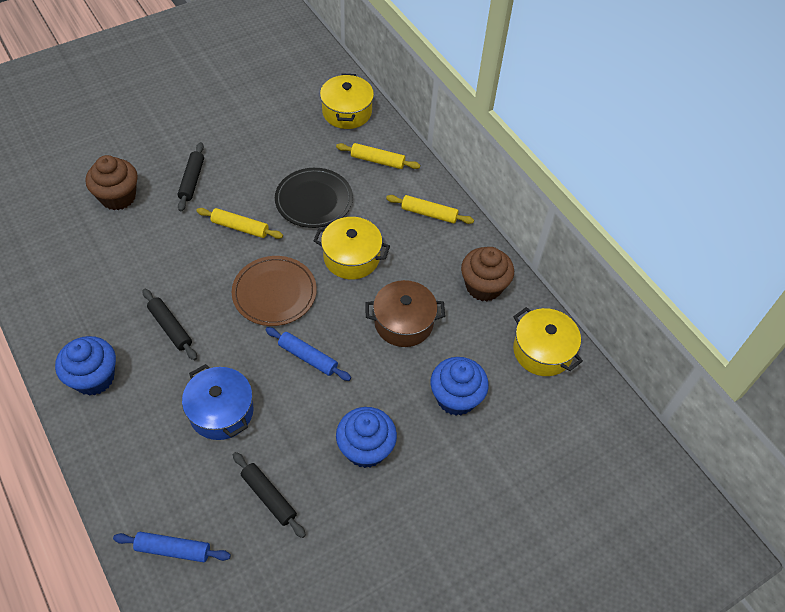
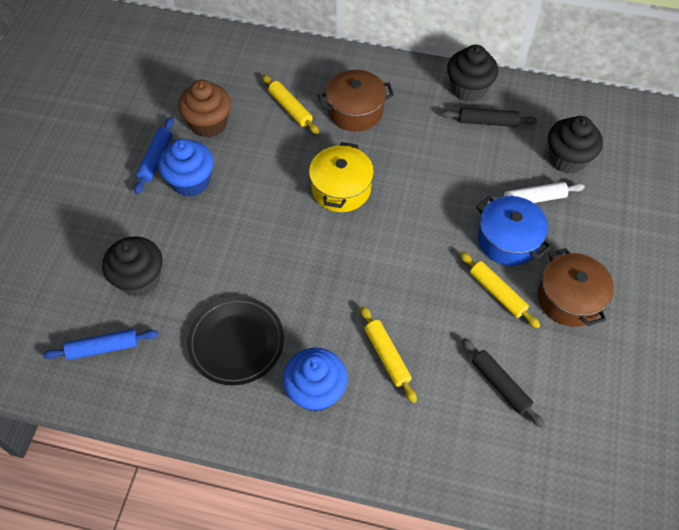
black cupcake: none = 0 -> [102,236,162,297] [447,45,498,102] [548,116,603,174] = 3
black rolling pin: [142,289,197,360] [178,142,204,212] [233,452,306,538] = 3 -> [441,108,537,127] [462,338,545,428] = 2
blue cupcake: [55,336,116,396] [336,407,397,468] [430,357,489,416] = 3 -> [158,139,214,197] [283,348,348,412] = 2
brown cupcake: [86,155,138,210] [461,247,514,302] = 2 -> [178,80,231,137] = 1
brown plate: [232,256,317,326] = 1 -> none = 0
brown pot: [365,280,445,347] = 1 -> [318,69,394,132] [538,248,614,327] = 2
white rolling pin: none = 0 -> [487,182,585,204] = 1
yellow pot: [313,217,390,279] [320,73,374,129] [513,307,583,376] = 3 -> [309,142,374,212] = 1

